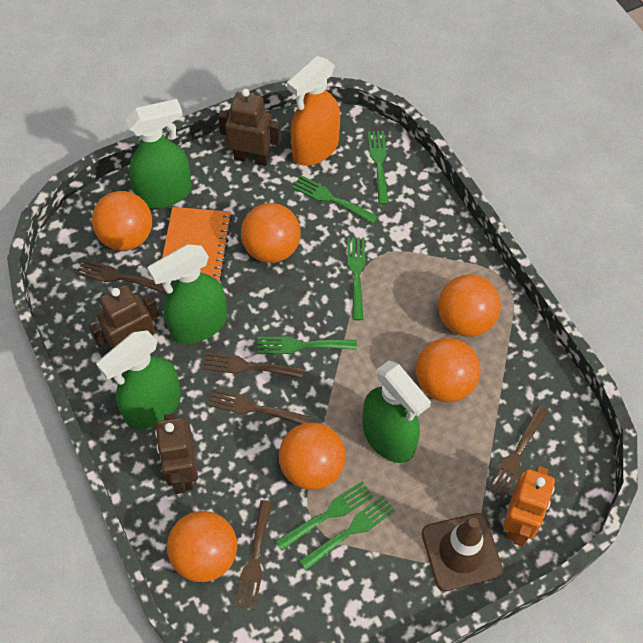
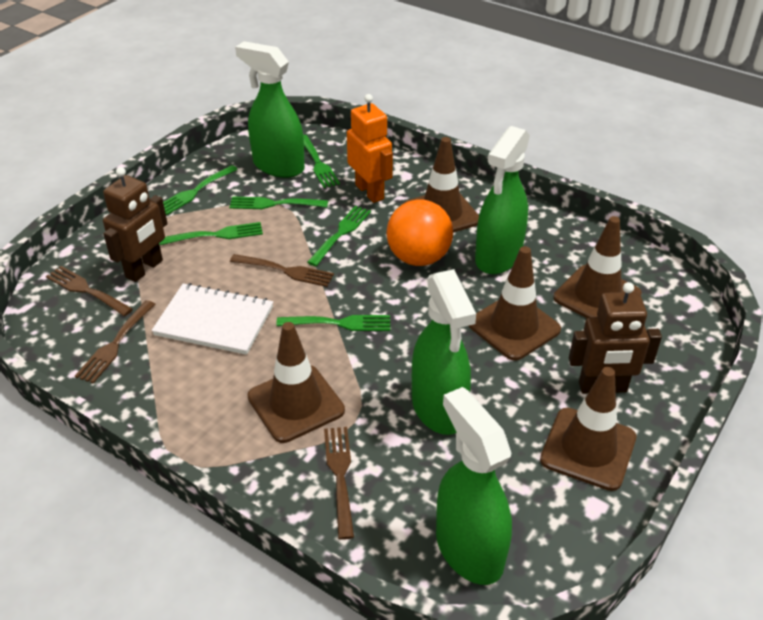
brown fork: [76,260,167,294] [203,352,304,378] [208,389,310,425] [235,500,272,610] [487,406,548,497] = 5 -> [46,266,133,316] [75,300,155,383] [230,254,334,287] [324,427,354,540] = 4
brown robot: [89,285,159,349] [155,413,198,494] [218,89,281,166] = 3 -> [103,167,168,282] [569,282,662,394] = 2
brown traffic cone: [422,513,503,591] = 1 -> [247,322,345,443] [404,137,479,232] [469,246,561,361] [540,367,636,491] [553,216,642,318] = 5
orange ball: [92,191,152,251] [167,511,237,582] [241,203,301,263] [279,422,346,490] [416,338,481,402] [438,275,501,337] = 6 -> [387,199,453,266] = 1
orange notebook: [162,207,232,282] = 1 -> none = 0
orange spray bottle: [287,56,340,166] = 1 -> none = 0
white notebook: none = 0 -> [152,283,273,355] = 1

